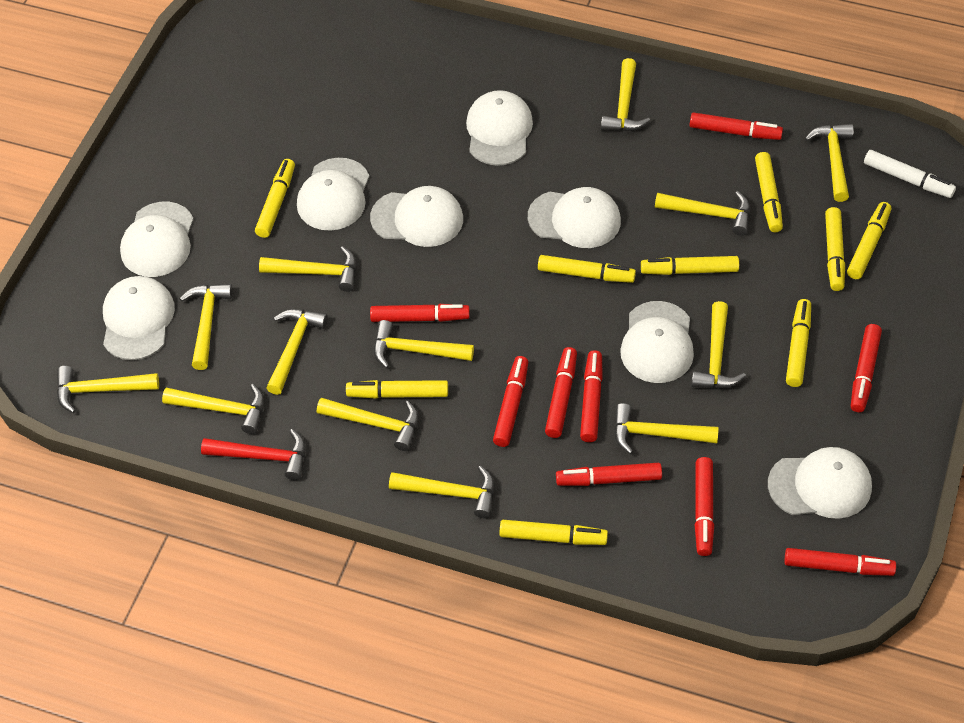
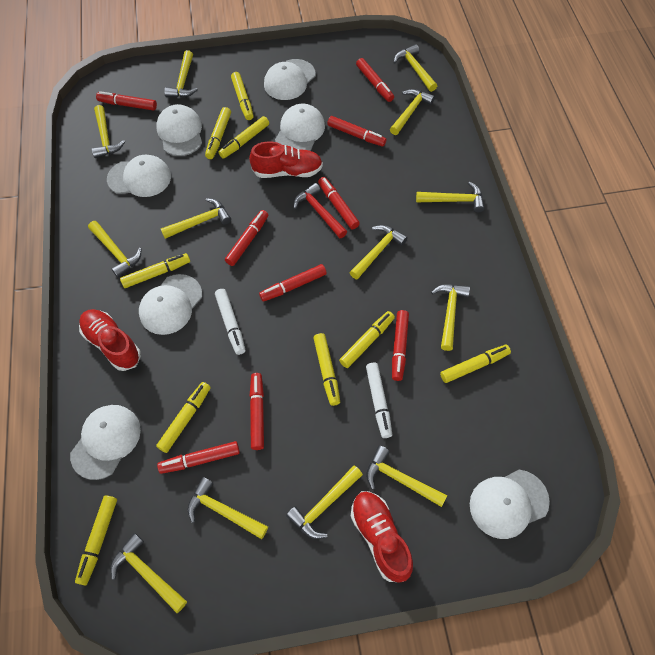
red shoe: none = 0 -> [79,309,141,371] [249,141,323,178] [351,491,413,583] = 3
white cap: [103,276,175,360] [120,202,194,277] [297,158,369,231] [370,186,463,247] [466,90,533,166] [528,187,621,248] [620,301,694,383] [768,447,872,519] = 8 -> [70,405,141,480] [107,154,171,197] [139,274,202,335] [156,104,202,156] [264,59,316,100] [275,104,325,151] [470,470,550,539] = 7
white marker: [864,150,956,198] = 1 -> [215,289,245,355] [366,363,392,438] = 2

